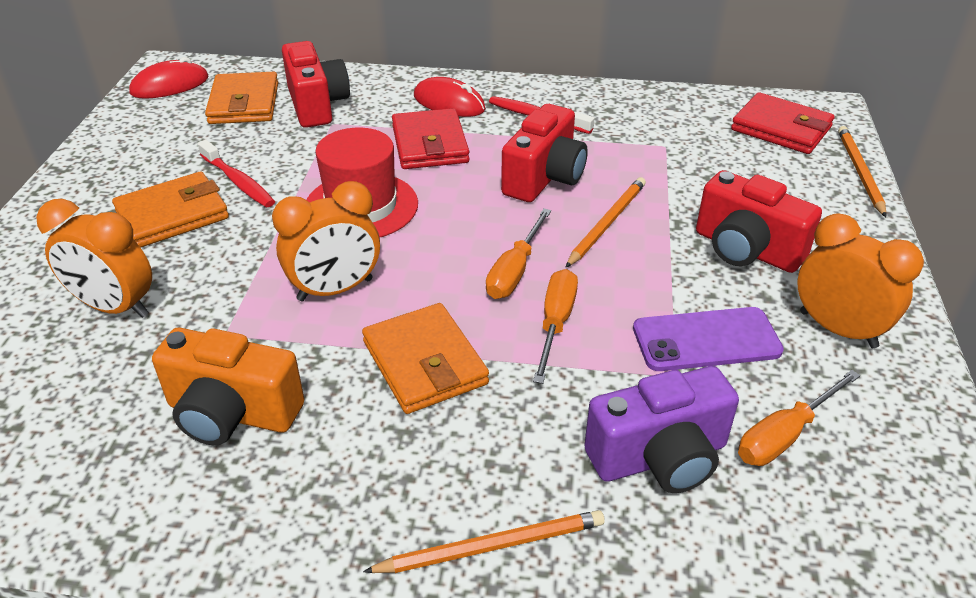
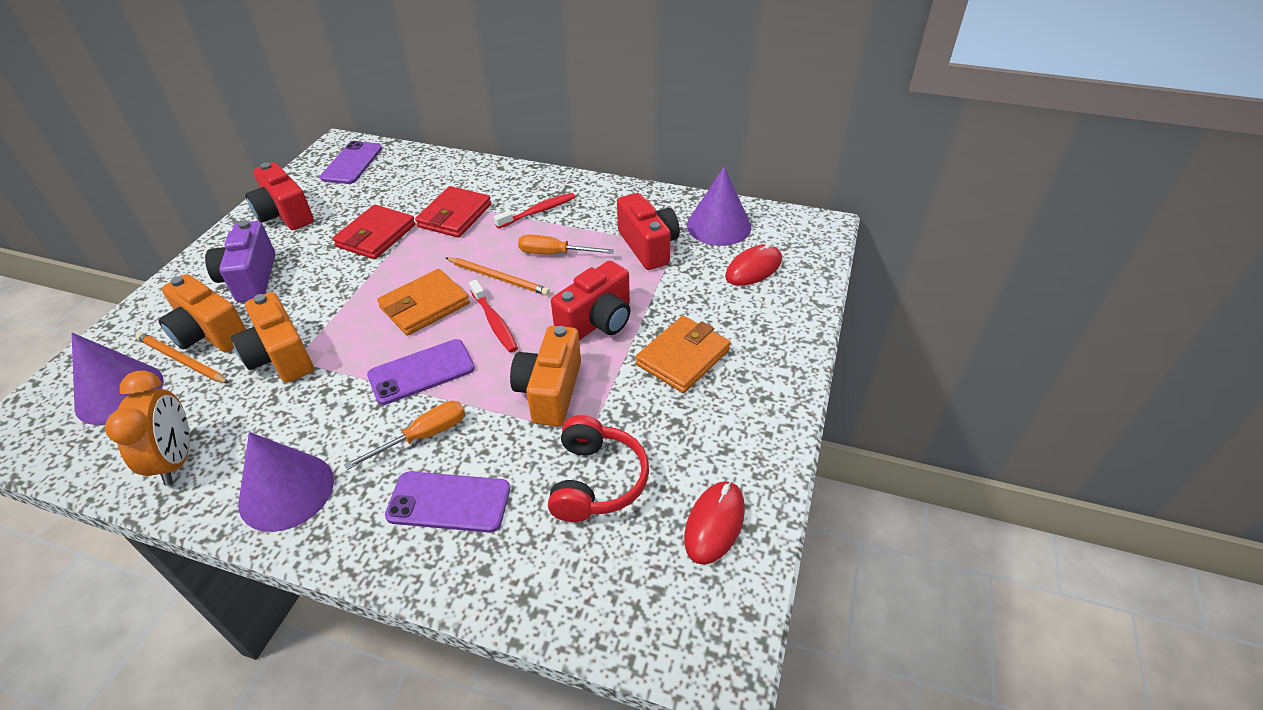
orange camera: [152,328,304,445] = 1 -> [158,274,247,352] [231,292,314,383] [510,326,581,426] = 3
orange clock: [36,199,152,318] [272,181,380,301] [797,214,924,348] = 3 -> [105,370,190,486] = 1
orange pencil: [363,510,605,573] [565,177,646,268] [838,126,886,217] = 3 -> [135,332,230,384] [446,257,550,296] = 2
orange screwdriver: [486,208,551,299] [533,269,578,384] [738,370,861,466] = 3 -> [344,401,465,470] [518,234,614,254] = 2
orange wallet: [112,172,229,248] [205,72,278,124] [362,303,489,414] = 3 -> [377,269,470,336] [636,316,731,393] = 2
purple cone: none = 0 -> [72,333,164,425] [238,432,334,532] [687,167,751,246] = 3
purple phone: [633,307,784,371] = 1 -> [320,141,382,184] [367,339,475,405] [385,471,510,533] = 3
red hat: [307,128,418,238] = 1 -> none = 0
red headphones: none = 0 -> [548,415,649,522] = 1

